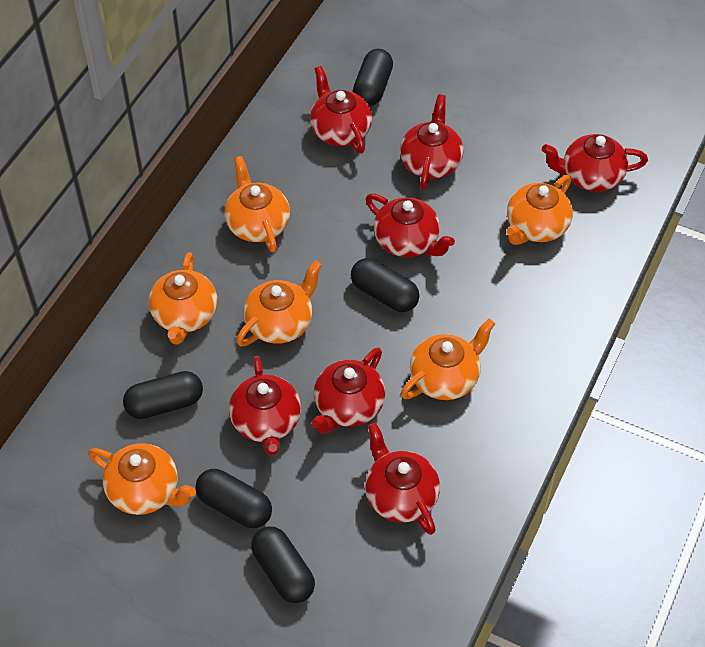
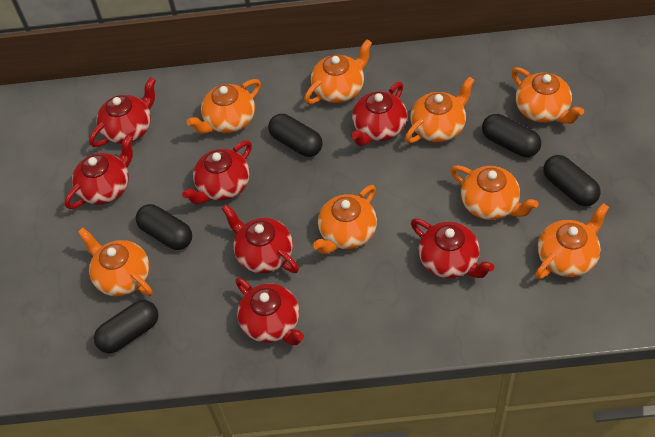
orange teapot: [88,443,196,515] [149,252,217,345] [224,156,290,252] [236,260,322,346] [401,319,495,400] [506,175,573,245] = 6 -> [78,228,152,297] [186,79,261,134] [304,39,372,104] [313,185,377,255] [405,76,475,143] [450,165,539,220] [511,67,584,124] [535,203,609,279] = 8

